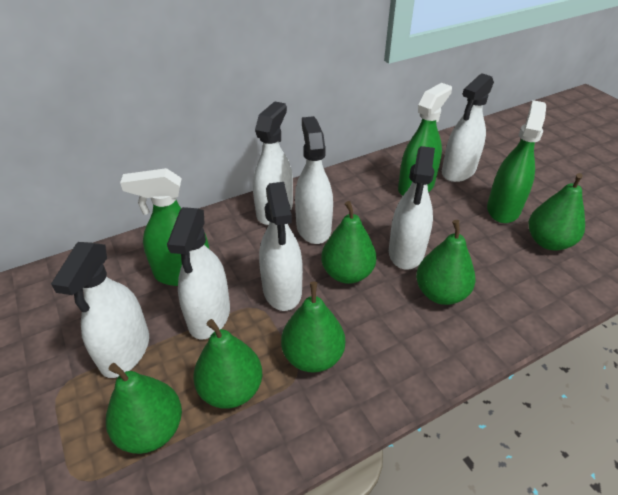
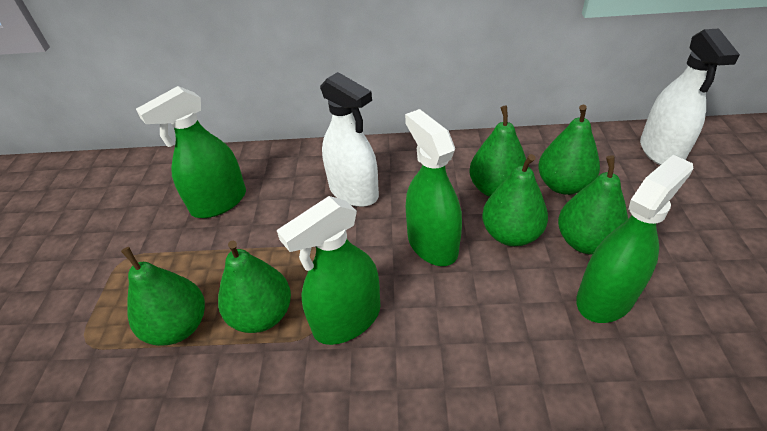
green spray bottle: [120,168,209,286] [398,83,452,196] [487,100,546,223] = 3 -> [136,86,246,218] [277,196,381,345] [405,109,462,266] [576,155,693,323] = 4
white spray bottle: [51,242,149,378] [167,207,230,340] [253,101,293,225] [259,182,303,311] [295,116,333,244] [389,146,435,270] [442,73,494,182] = 7 -> [320,72,379,207] [640,28,740,165] = 2

